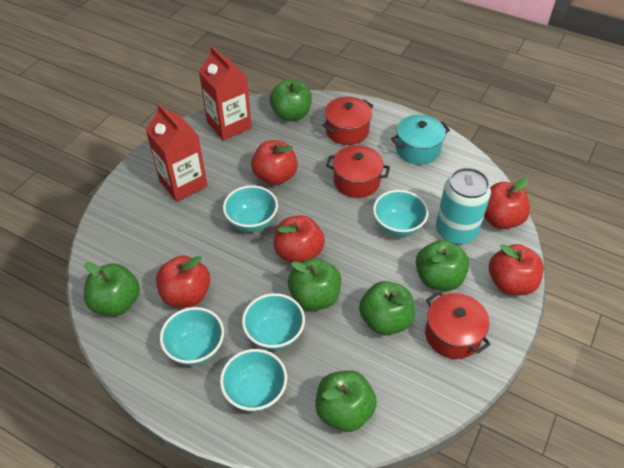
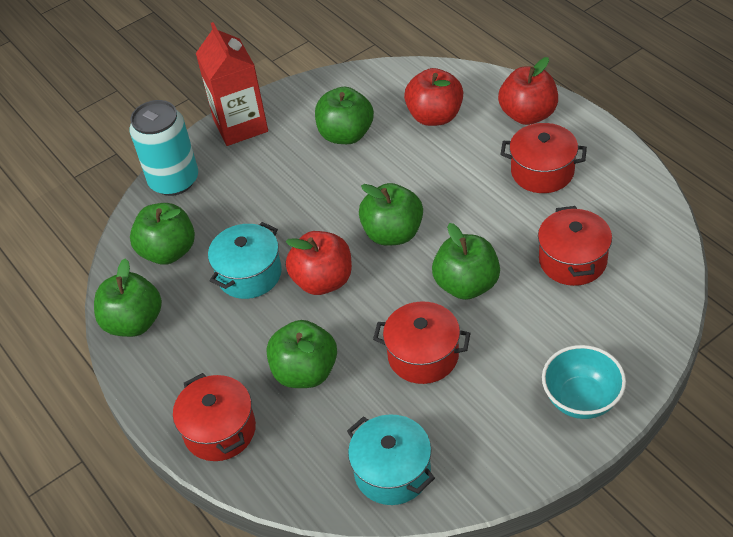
red apple: [156,255,210,307] [251,140,298,185] [274,215,325,263] [484,178,530,229] [489,244,544,295] = 5 -> [286,231,352,295] [404,68,463,126] [498,57,558,125] = 3
red carton: [146,103,208,202] [199,46,252,141] = 2 -> [196,22,268,146] = 1
red pot: [322,97,373,145] [326,145,390,198] [425,291,491,359] = 3 -> [173,373,256,461] [373,301,470,384] [500,123,587,193] [538,206,612,286] = 4
turquoise bowl: [160,307,224,366] [220,349,287,412] [223,185,278,232] [242,293,305,350] [373,190,429,237] = 5 -> [542,345,626,419] = 1
turquoise pot: [391,115,450,165] = 1 -> [208,222,282,299] [347,414,435,505] = 2

